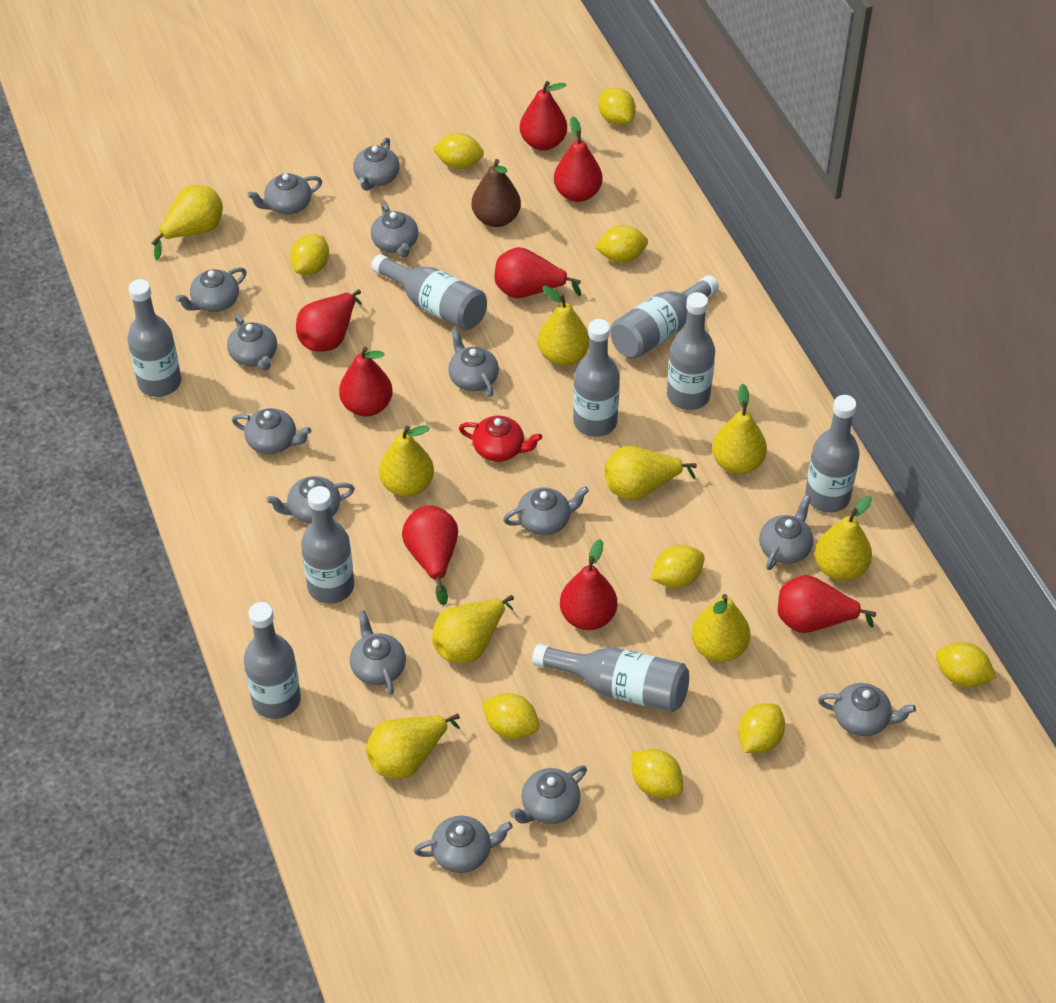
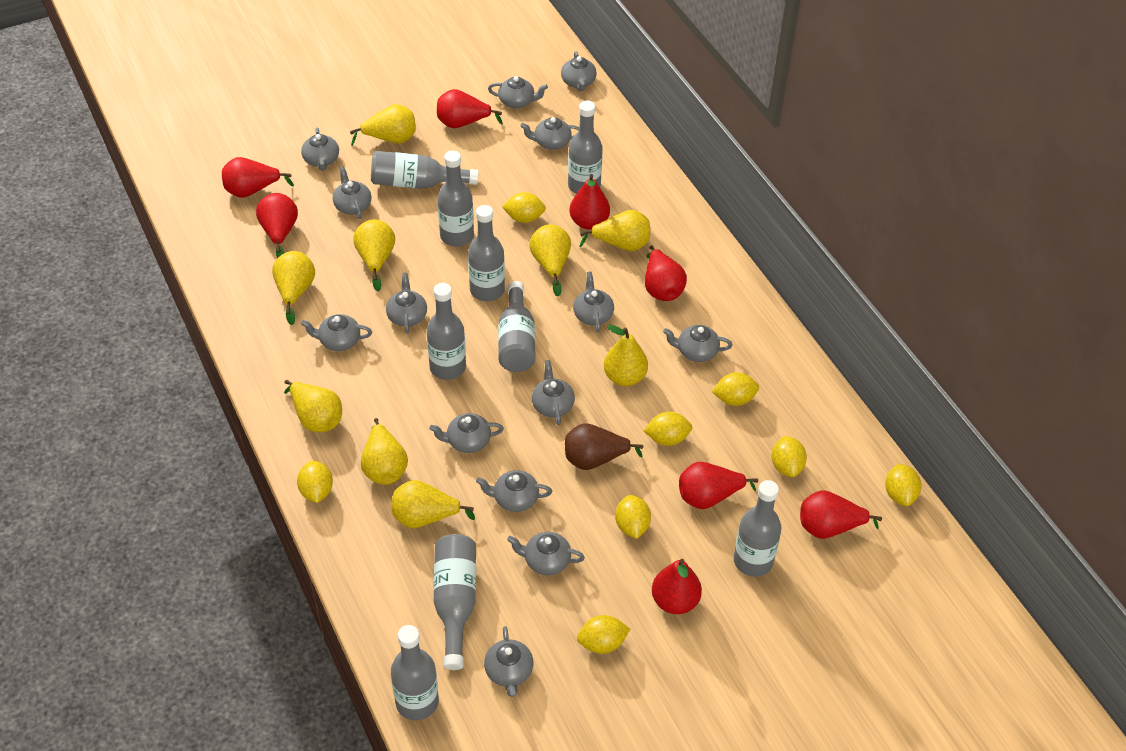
red teapot: [459,415,542,462] = 1 -> none = 0
yellow lemon: [290,234,329,275] [432,133,484,169] [482,693,540,739] [595,225,648,263] [599,88,636,125] [632,749,683,798] [651,545,705,588] [738,703,785,753] [936,642,996,687] = 9 -> [297,461,333,503] [502,192,546,223] [577,615,630,654] [615,495,651,539] [644,412,692,446] [712,372,759,406] [771,436,807,477] [885,464,921,506] = 8

